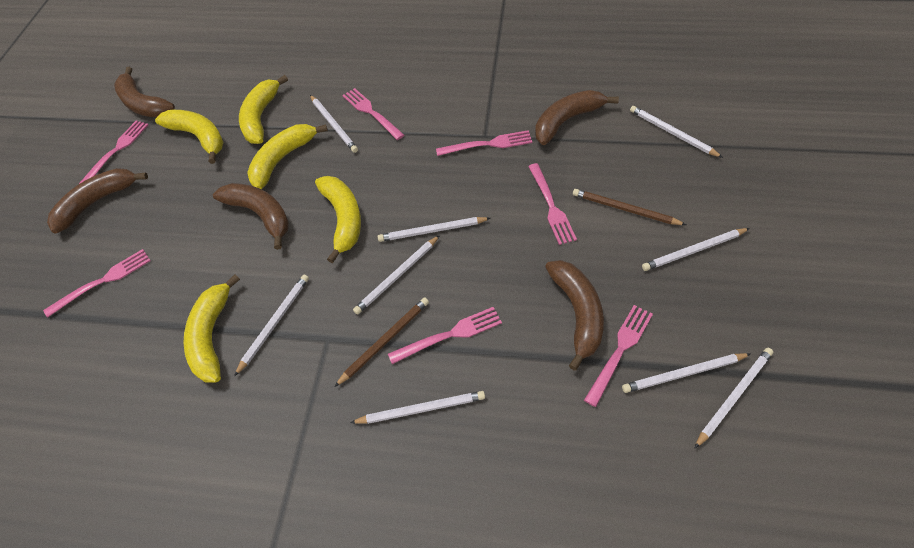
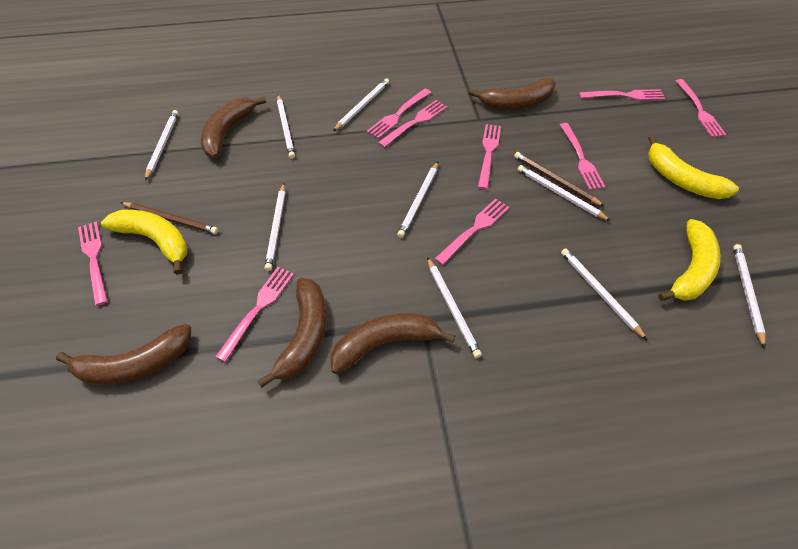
pink fork: [43,249,151,318] [79,120,149,184] [342,88,404,140] [388,307,502,364] [436,130,532,156] [528,163,577,245] [584,305,653,407] = 7 -> [78,221,108,306] [215,267,294,362] [367,89,431,139] [378,100,447,147] [435,199,509,265] [478,124,501,190] [560,123,605,190] [579,89,665,100] [676,79,726,137] = 9
yellow banana: [155,110,224,164] [183,274,240,383] [239,75,288,144] [247,124,328,189] [315,176,361,263] = 5 -> [101,210,188,275] [648,135,739,199] [658,219,721,301] = 3

